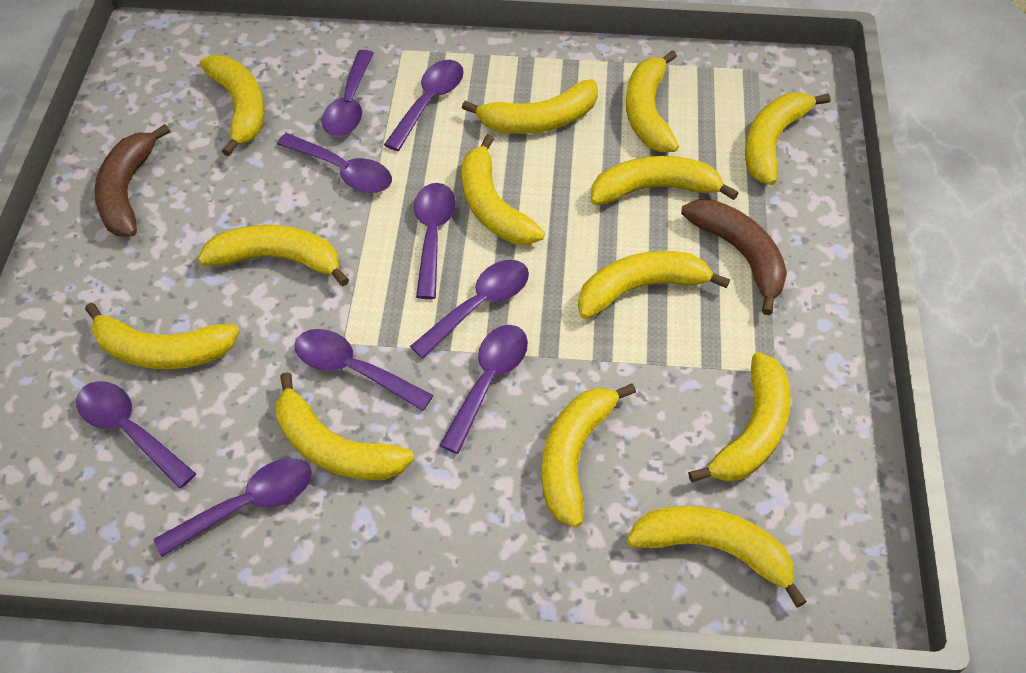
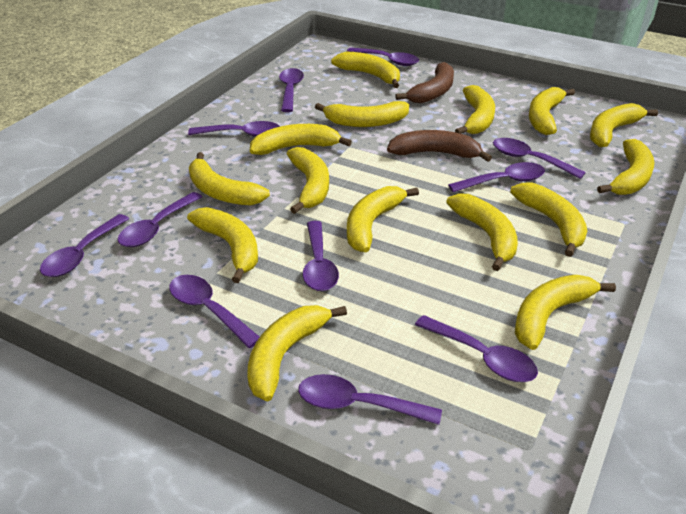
purple spoon: [76,381,196,489] [153,458,312,557] [277,133,392,193] [295,329,433,411] [322,50,374,136] [384,60,464,151] [410,260,529,358] [414,183,456,299] [439,325,528,454] = 9 -> [40,214,129,277] [118,192,202,247] [169,275,259,348] [188,121,280,137] [279,68,304,112] [298,374,442,425] [303,221,339,291] [347,48,419,66] [415,315,538,382] [448,162,545,193] [493,138,586,179] = 11
yellow banana: [85,303,240,369] [198,225,349,286] [199,55,264,156] [276,372,414,480] [462,79,598,134] [462,134,545,245] [542,383,636,528] [578,251,730,319] [591,156,738,205] [626,50,679,152] [627,506,807,608] [688,352,791,482] [745,92,831,185] = 13 -> [187,207,258,283] [189,152,270,206] [247,305,347,401] [250,124,352,155] [287,147,329,214] [315,101,409,127] [331,52,400,88] [347,186,419,252] [446,194,518,271] [455,85,495,134] [510,183,587,257] [515,275,616,350] [529,87,575,135] [590,103,658,147] [597,139,654,195] = 15

